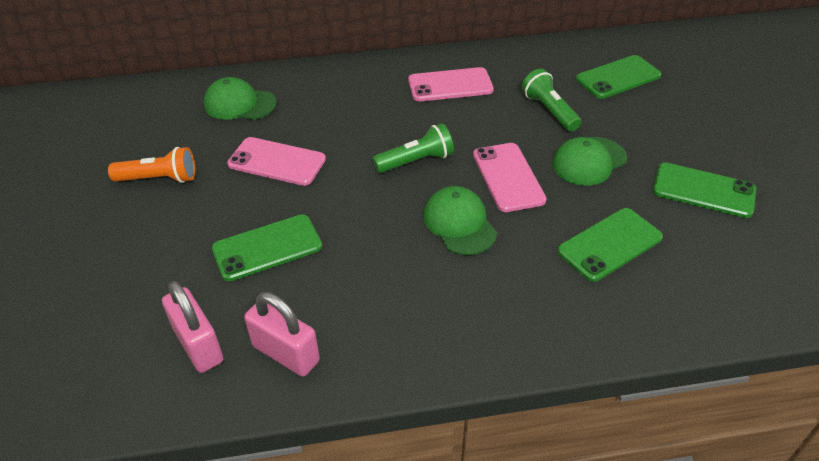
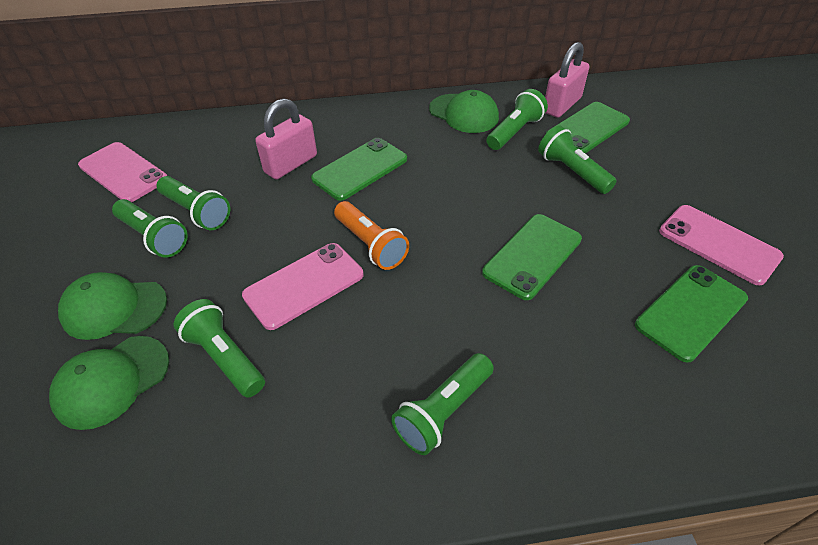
green flashlight: [372,123,454,173] [522,69,581,132] = 2 -> [112,199,188,258] [156,176,230,230] [174,299,265,398] [391,353,494,455] [486,89,548,150] [538,125,616,194] = 6

